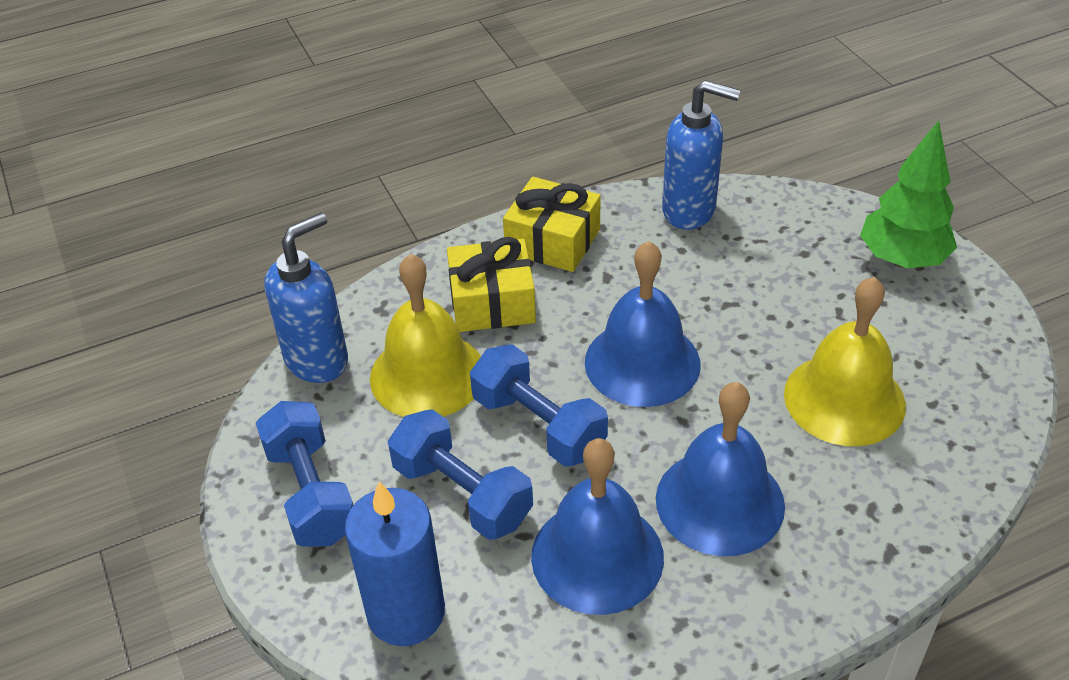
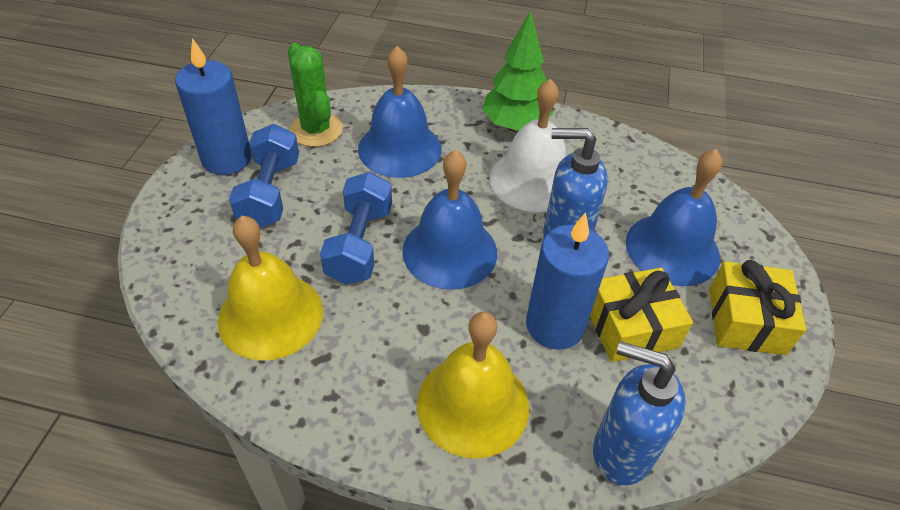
blue candle: [345,481,445,646] = 1 -> [175,38,252,175] [526,212,609,350] = 2
blue dumbbell: [256,401,354,547] [388,409,533,540] [470,344,608,467] = 3 -> [229,124,299,228] [320,172,392,285] = 2
green cactus: none = 0 -> [288,43,343,147] = 1
white bell: none = 0 -> [490,79,566,212] = 1

